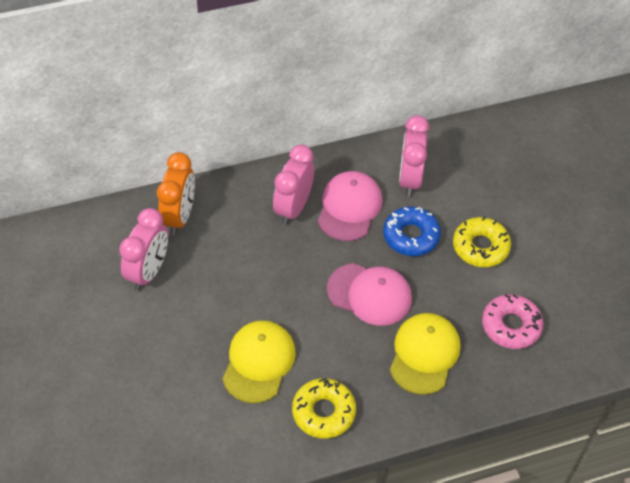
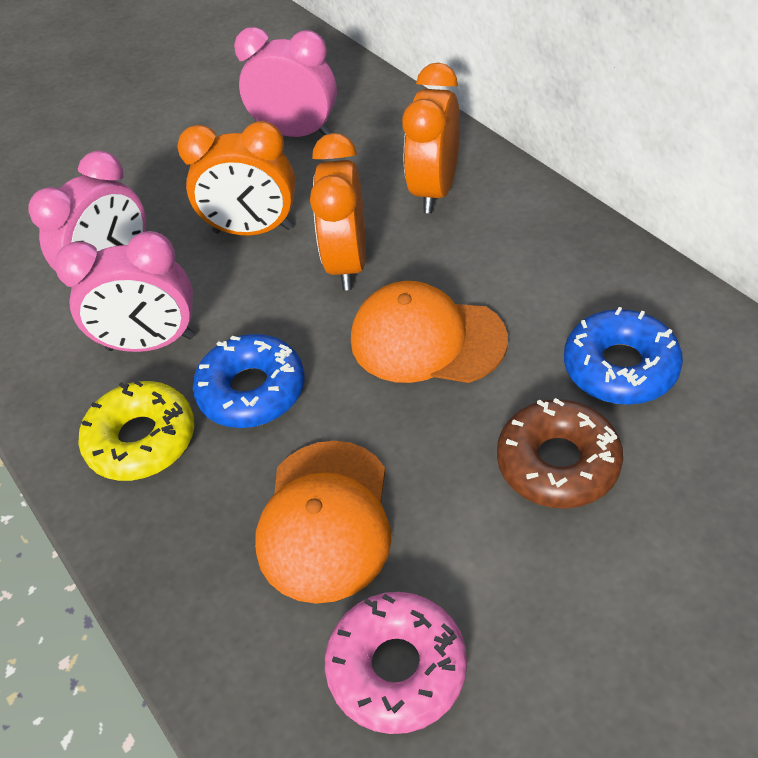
blue donut: [383,206,441,256] = 1 -> [193,334,304,428] [564,307,683,405] = 2
brown donut: none = 0 -> [497,398,623,509] = 1
orange cap: none = 0 -> [255,441,392,604] [351,281,508,383] = 2
orange clock: [157,152,195,235] = 1 -> [178,121,296,235] [310,133,366,290] [402,62,460,213] = 3
pink cap: [318,171,383,241] [327,263,412,326] = 2 -> none = 0
yellow cap: [223,320,296,403] [390,313,460,395] = 2 -> none = 0
yellow donut: [292,378,356,439] [453,217,511,267] = 2 -> [78,380,195,481] = 1

